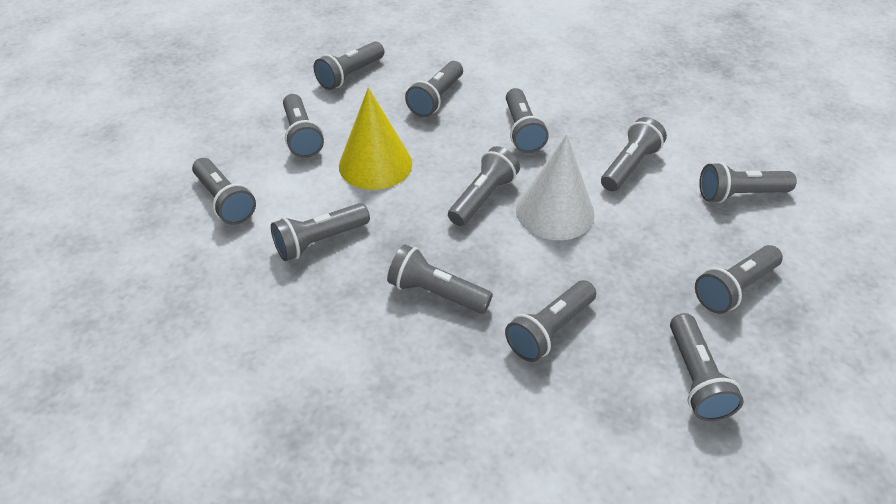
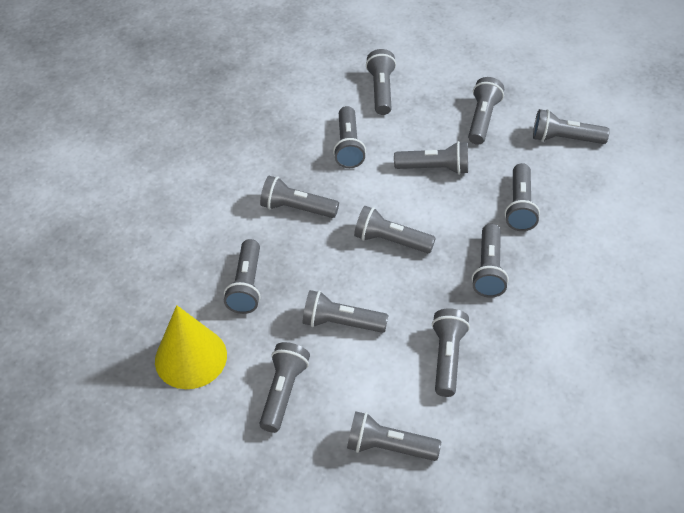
grey flashlight: [192,158,256,225] [271,203,370,261] [283,94,324,158] [314,41,384,90] [387,244,493,314] [405,61,463,117] [448,146,520,226] [505,280,596,362] [506,88,549,153] [601,117,667,191] [670,313,744,421] [695,245,783,314] [699,162,797,203] = 13 -> [224,239,261,314] [259,342,310,433] [260,176,339,218] [303,290,389,333] [333,106,366,168] [347,411,441,461] [354,206,436,253] [366,49,396,115] [394,141,468,175] [432,308,470,397] [468,77,504,145] [471,224,509,297] [505,163,540,231] [533,109,610,144] = 14
white cone: [516,134,595,240] = 1 -> none = 0

